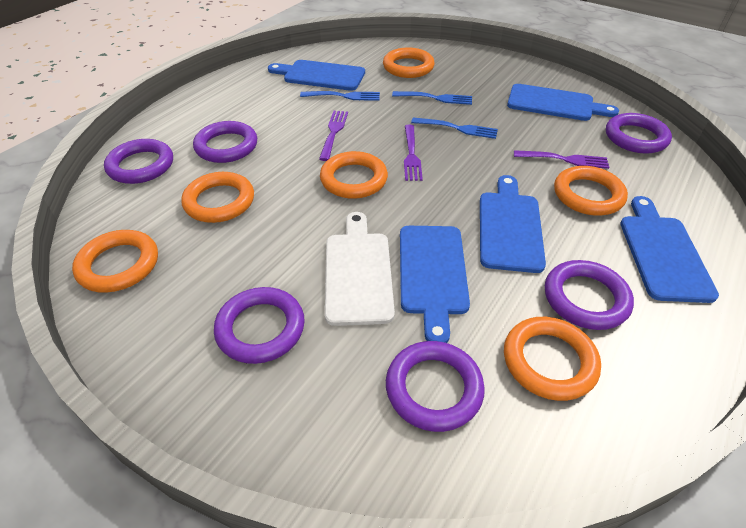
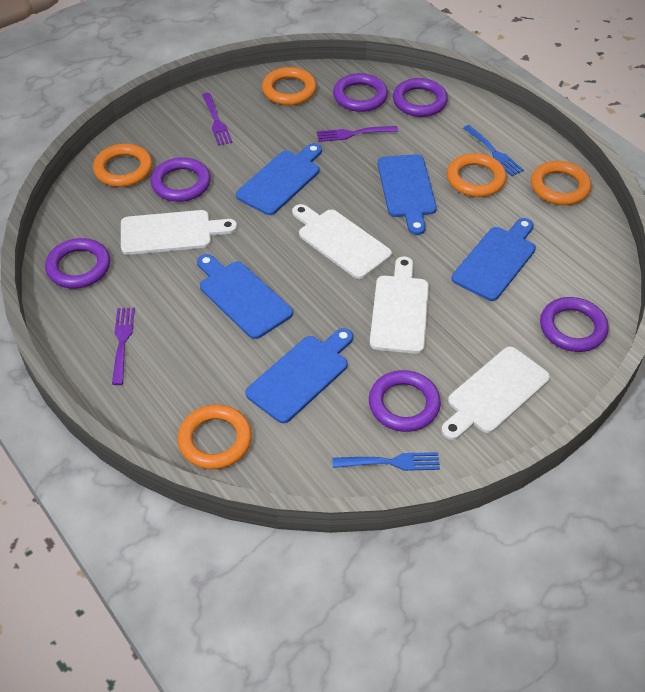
blue fork: [300,91,380,101] [392,91,472,105] [411,118,498,139] = 3 -> [332,452,440,471] [463,125,524,176] = 2
orange ring: [72,230,158,293] [181,172,254,223] [320,151,388,199] [383,47,435,78] [504,317,601,401] [554,166,628,216] = 6 -> [93,144,152,187] [178,405,252,469] [262,67,317,105] [447,153,507,197] [531,161,591,205] = 5
white cutting board: [325,212,395,326] = 1 -> [121,210,237,255] [292,204,392,279] [370,256,429,354] [441,347,550,440] = 4

